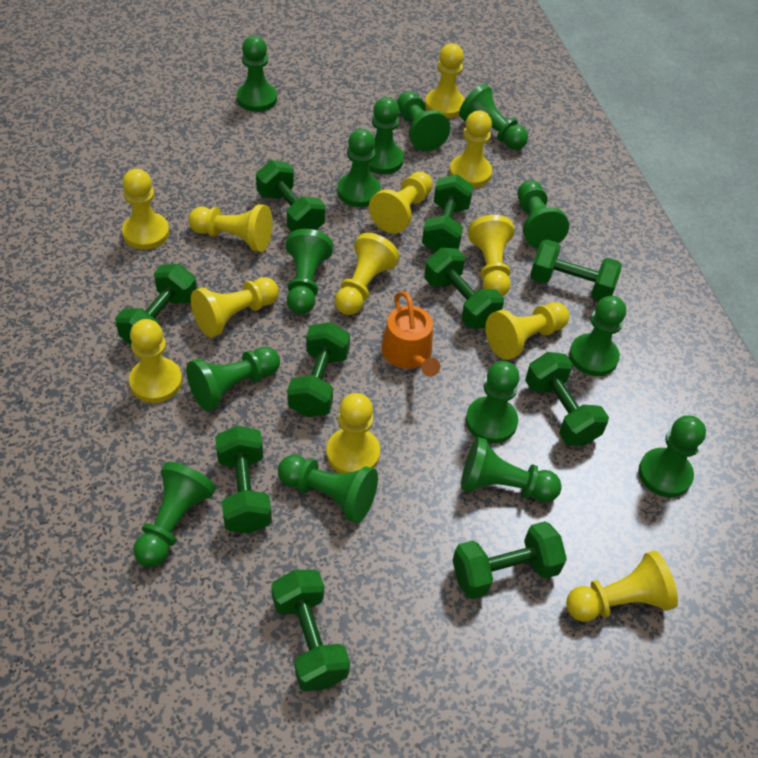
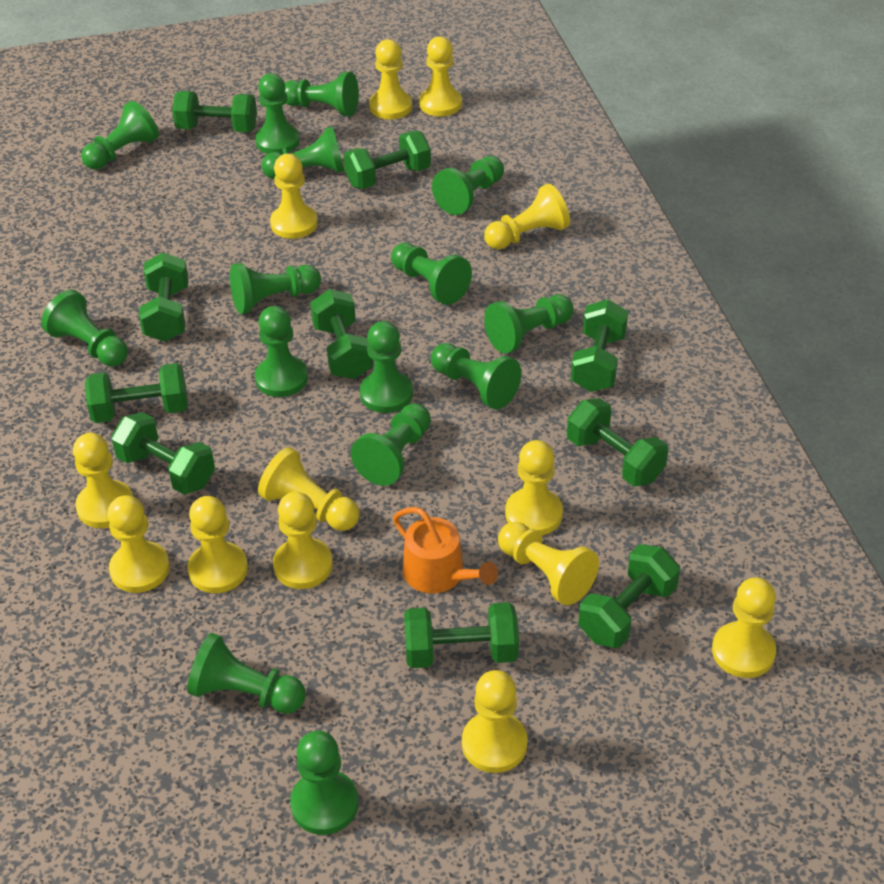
green pawn: [133,462,216,567] [186,347,280,411] [236,36,277,112] [278,455,378,523] [286,229,333,314] [337,129,381,207] [369,97,404,174] [397,91,450,151] [459,84,528,150] [461,437,562,502] [466,361,519,443] [518,180,569,248] [569,296,626,376] [639,415,706,497] = 14 -> [41,290,128,367] [81,101,159,170] [187,633,306,714] [230,263,321,314] [255,73,300,154] [255,306,308,397] [262,126,344,179] [285,72,359,116] [290,731,358,835] [351,403,431,486] [360,321,413,413] [391,243,472,305] [431,343,521,409] [432,156,504,215] [484,294,574,354] = 15
yellow pawn: [122,169,169,250] [129,319,182,403] [188,204,273,252] [191,277,279,338] [327,393,380,474] [335,233,400,315] [369,171,433,234] [425,43,465,118] [449,111,492,188] [468,215,514,296] [485,302,569,360] [566,551,678,622] = 12 -> [73,433,133,528] [107,495,170,593] [188,496,248,593] [258,447,359,531] [270,154,318,239] [273,492,333,589] [369,39,412,119] [419,36,462,117] [462,670,528,773] [484,184,570,250] [498,522,599,605] [505,440,563,535] [712,578,776,678] = 13

